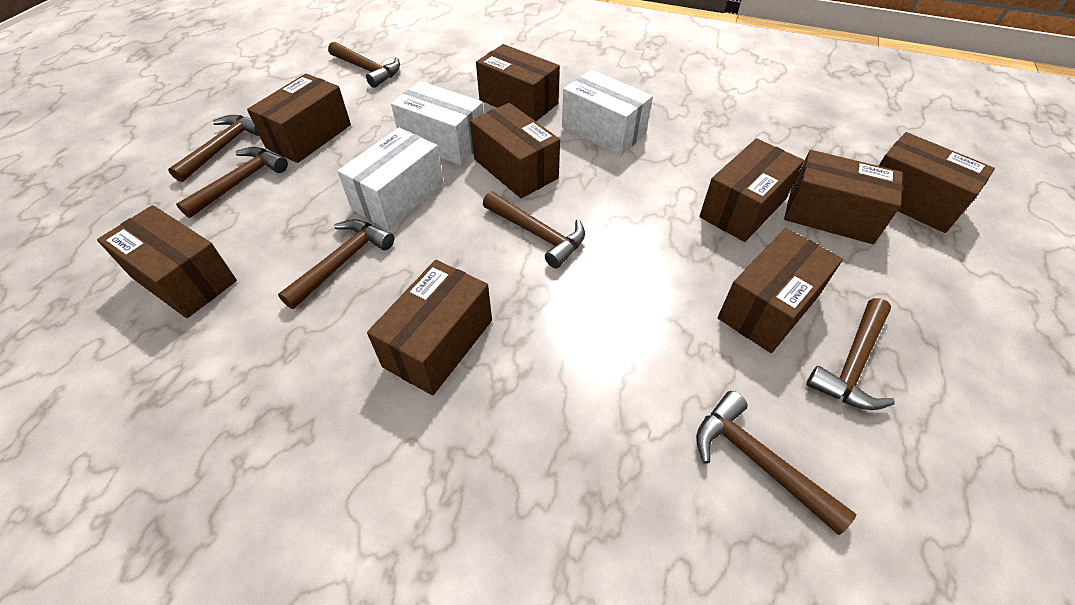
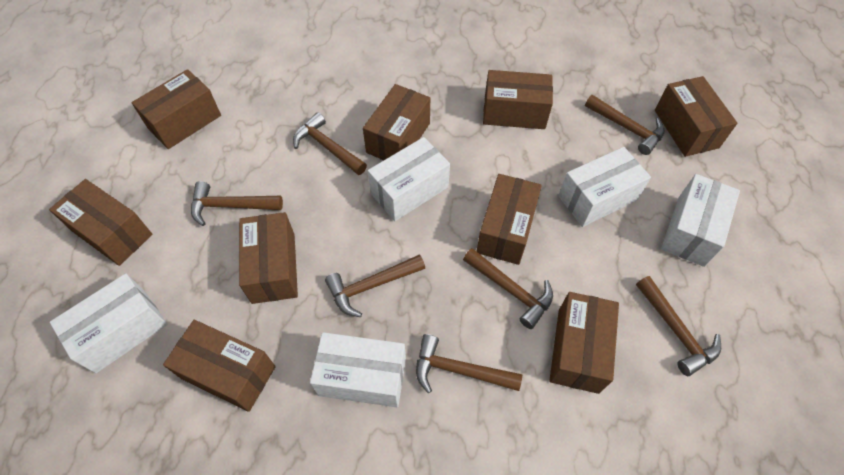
white box: [337,128,444,230] [391,81,484,165] [562,70,653,155] = 3 -> [50,273,167,373] [310,332,406,407] [368,137,450,221] [558,147,651,227] [661,174,740,267] = 5

